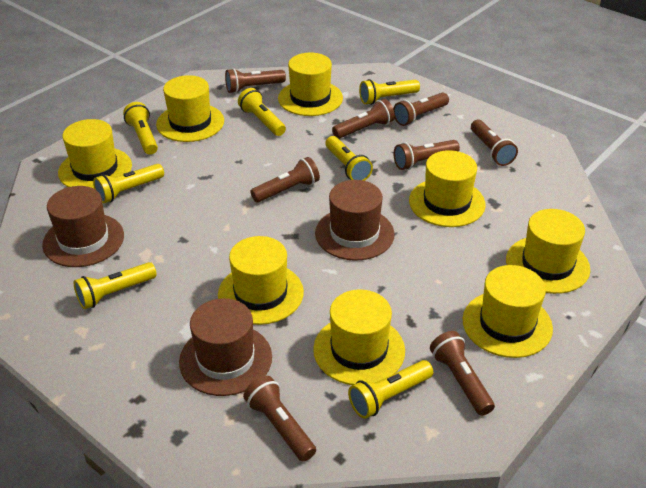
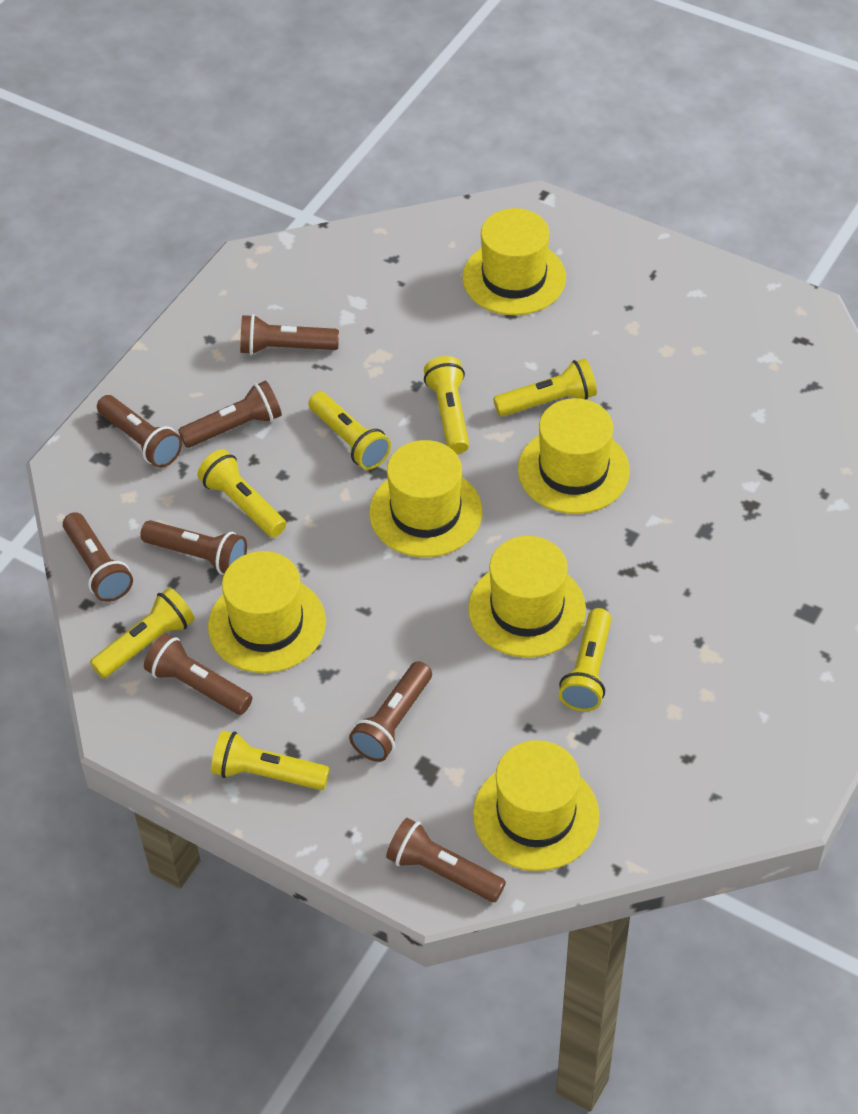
brown hat: [42,186,124,267] [179,298,272,396] [315,180,395,261] = 3 -> none = 0
yellow hat: [58,119,132,189] [156,75,224,142] [218,236,304,325] [278,53,343,116] [313,289,405,385] [409,150,486,227] [462,265,553,358] [506,209,590,294] = 8 -> [208,551,326,673] [369,440,482,557] [462,208,566,315] [468,536,586,658] [473,740,599,871] [518,398,630,514] = 6

